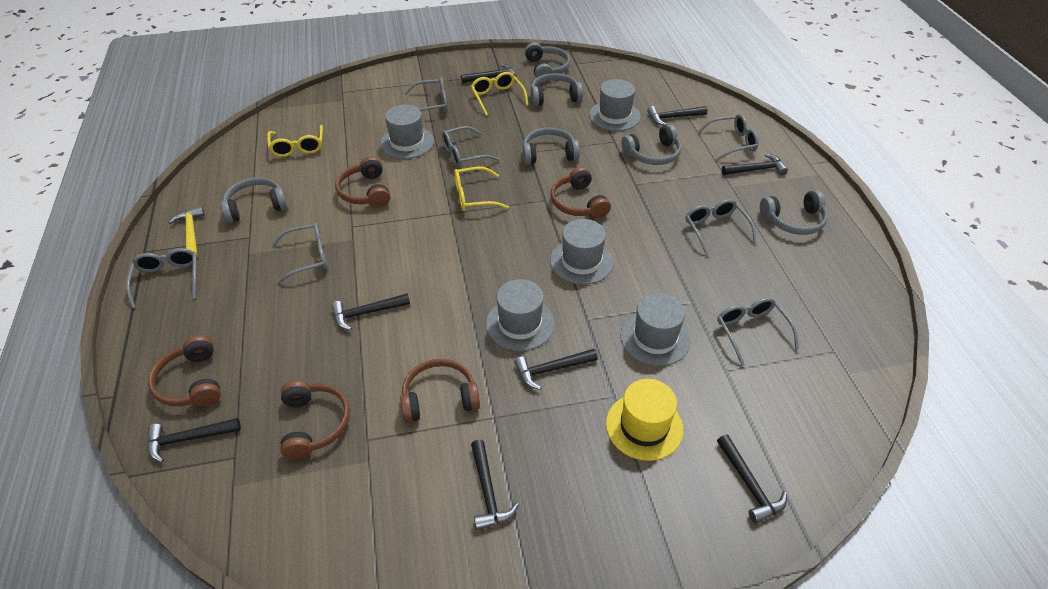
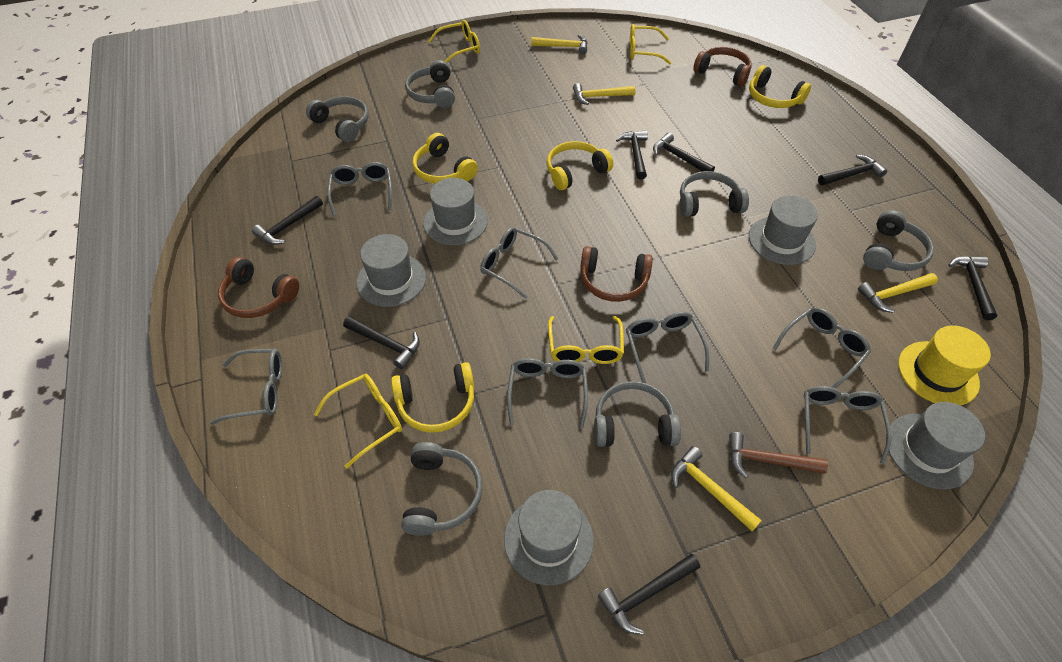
black hammer: [148,418,241,463] [331,293,410,330] [461,64,517,83] [471,440,519,531] [514,349,598,390] [647,106,707,126] [717,435,787,524] [722,153,788,175] = 8 -> [252,196,323,245] [343,316,420,369] [598,554,700,635] [616,130,648,180] [653,133,715,172] [818,155,887,185] [948,256,997,320] = 7
brown hammer: none = 0 -> [729,432,828,478] = 1
brown headphones: [148,335,221,407] [280,380,350,460] [335,156,390,207] [400,359,480,423] [551,167,611,219] = 5 -> [218,257,299,318] [580,246,653,302] [693,47,752,87] = 3
yellow glasses: [267,125,323,157] [454,167,509,211] [471,72,528,115] = 3 -> [314,374,402,468] [428,20,480,63] [548,316,624,364] [630,24,671,65] = 4
yellow hammer: [169,206,205,255] = 1 -> [531,34,588,54] [573,83,636,105] [671,446,762,531] [858,273,938,313] = 4
yellow headphones: none = 0 -> [391,362,474,433] [412,133,478,184] [547,141,613,190] [749,65,811,108] = 4

